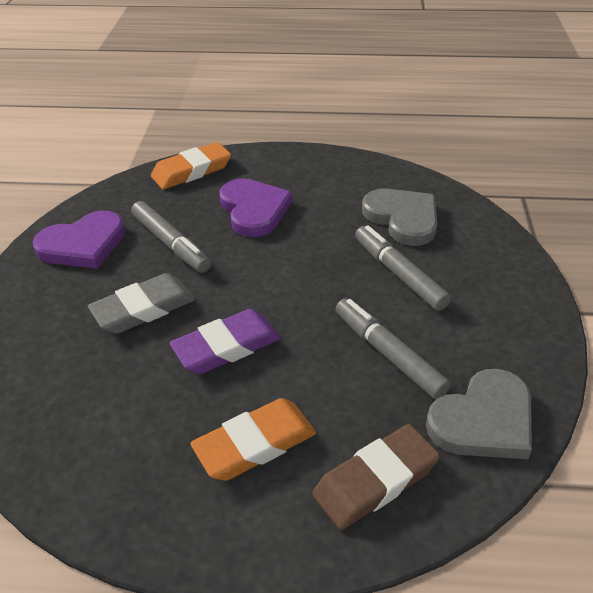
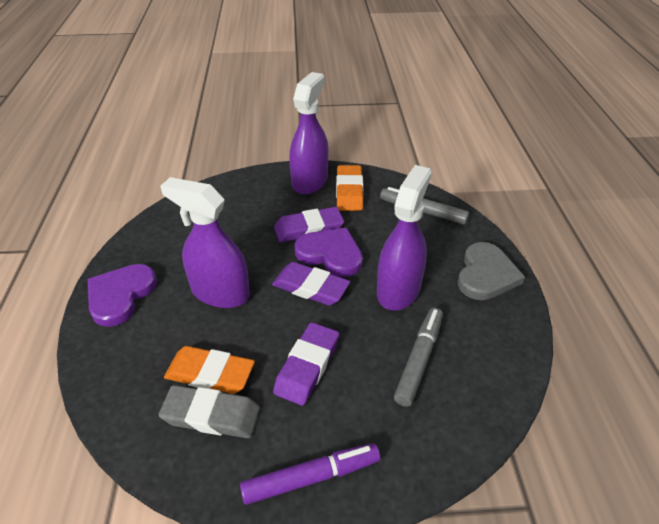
brown eraser: [312,424,440,530] = 1 -> none = 0
grey heart: [362,188,437,246] [426,369,532,459] = 2 -> [458,242,525,300] = 1
grey marker: [131,201,211,273] [336,298,451,400] [355,225,451,311] = 3 -> [380,187,469,225] [394,307,443,407] = 2
purple eraser: [170,309,281,374] = 1 -> [272,262,350,306] [273,322,339,406] [274,207,344,242] = 3
purple marker: none = 0 -> [240,443,380,505] = 1
purple spray bottle: none = 0 -> [160,177,250,308] [289,72,329,195] [377,165,432,311] = 3

